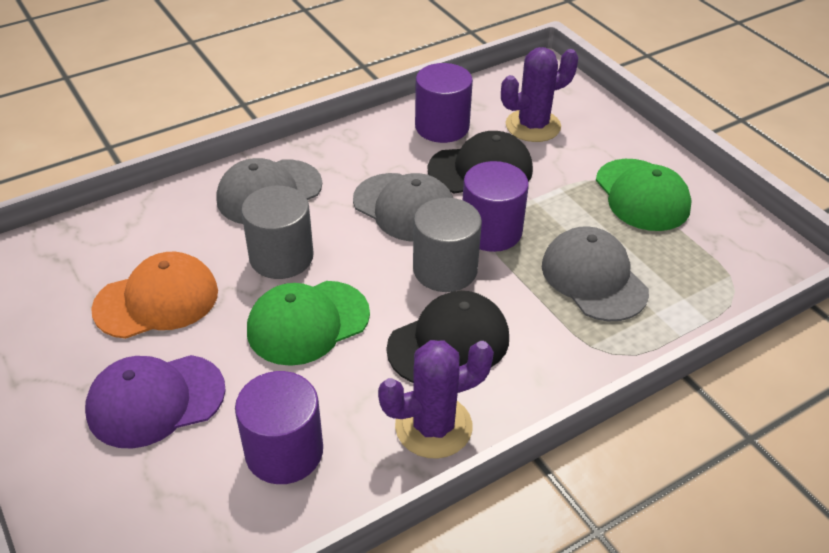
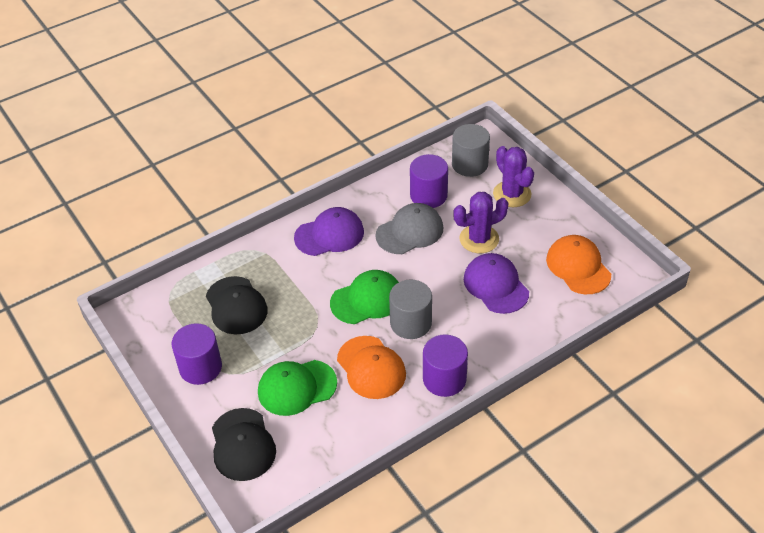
grey cap: [216,158,322,224] [353,173,453,242] [542,226,649,321] = 3 -> [375,203,443,254] = 1
orange cap: [91,252,218,339] = 1 -> [337,336,406,399] [546,235,611,294] = 2
purple cap: [85,355,226,449] = 1 -> [294,207,364,256] [464,253,529,314] = 2

